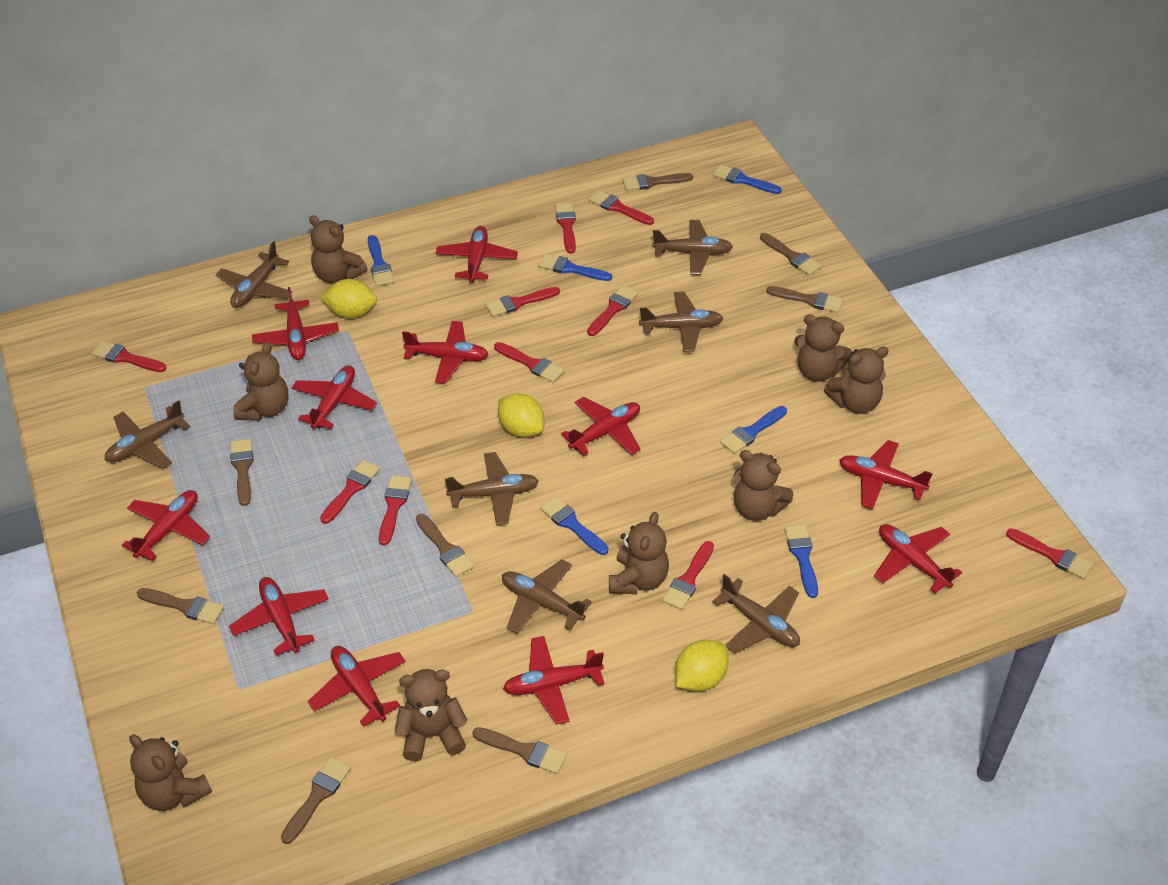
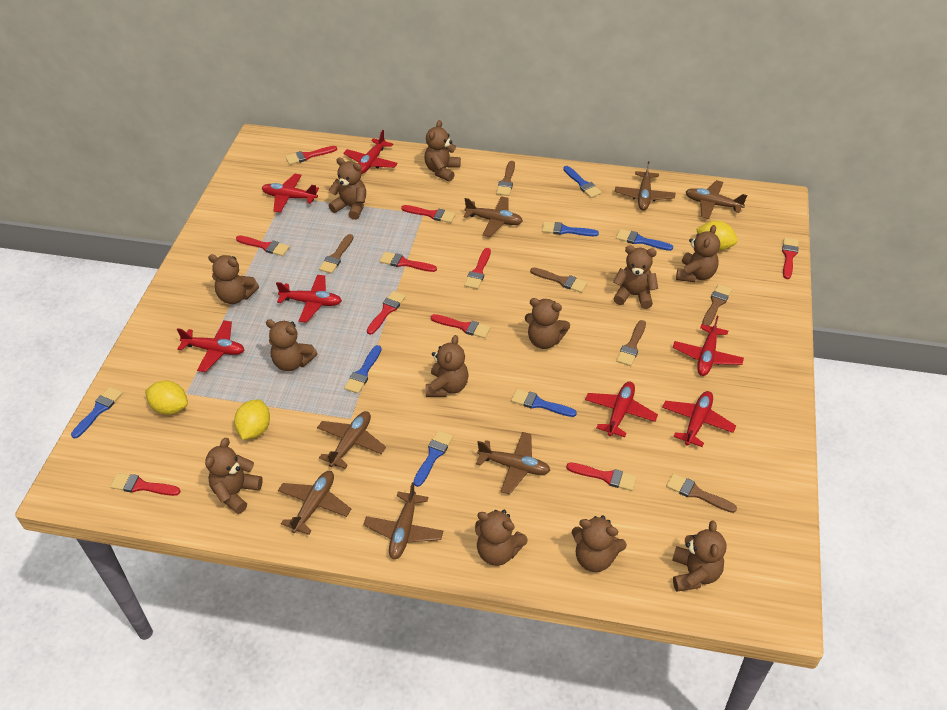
blue brush: [368,235,394,286] [539,254,612,281] [540,496,608,555] [713,164,782,194] [720,406,787,454] [784,524,818,598] = 6 -> [71,387,123,439] [344,345,382,394] [414,430,453,487] [511,389,577,417] [542,221,599,236] [563,166,602,198] [616,229,673,251] = 7
brown brush: [137,588,224,624] [230,439,254,506] [281,757,351,844] [416,514,474,577] [472,727,567,774] [622,173,693,191] [760,233,822,275] [766,286,843,313] = 8 -> [319,234,353,274] [496,161,515,196] [530,267,587,293] [616,320,646,366] [666,473,737,513] [702,284,732,326] = 6
brown teddy bear: [129,734,212,811] [233,342,288,421] [309,215,368,283] [395,669,467,761] [609,512,669,594] [734,450,793,521] [794,314,852,382] [824,347,889,414] = 8 -> [205,438,263,514] [208,254,259,304] [266,319,318,371] [329,157,366,220] [424,120,461,182] [426,335,469,397] [475,510,528,566] [525,298,570,349] [572,515,627,572] [613,245,658,309] [672,520,727,592] [676,225,720,282] = 12
red plane: [122,490,210,561] [229,577,329,655] [252,287,339,360] [292,365,377,429] [308,646,406,727] [402,321,489,384] [436,226,518,283] [503,636,605,724] [561,397,641,455] [839,440,933,509] [874,524,962,593] = 11 -> [177,320,244,372] [262,174,319,213] [276,275,342,323] [343,130,398,174] [585,382,658,437] [662,391,736,447] [673,316,744,376] = 7

